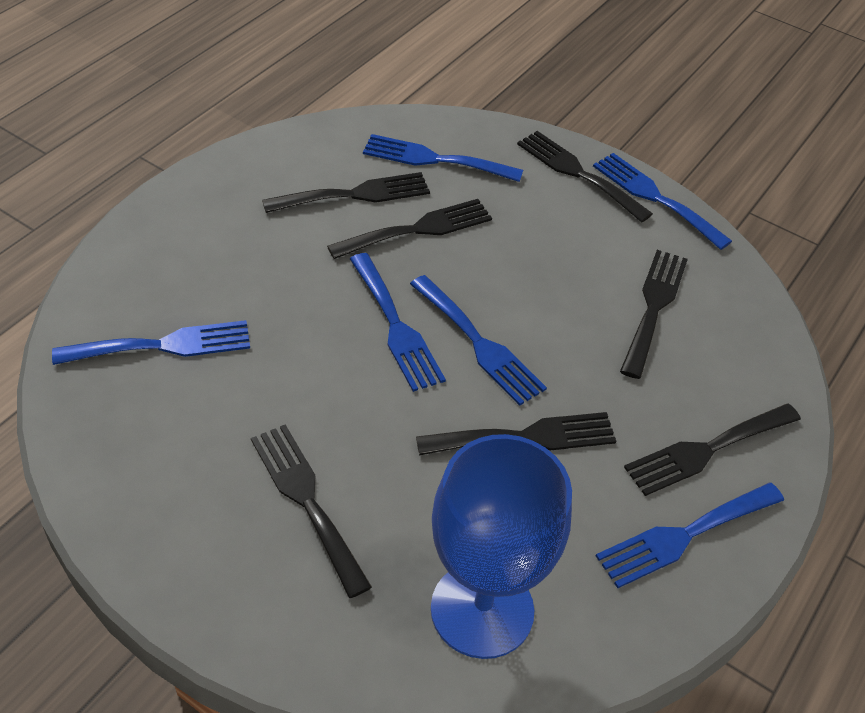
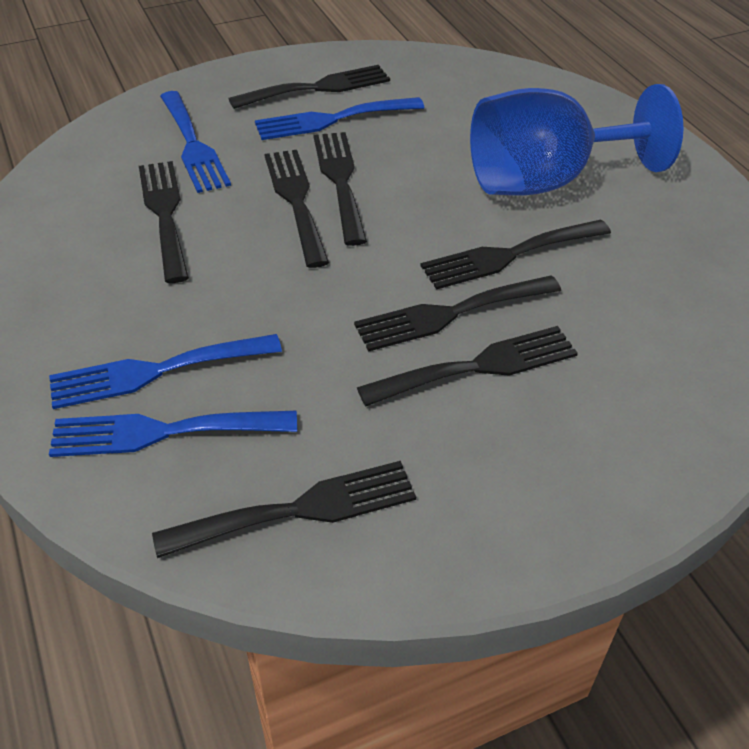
black fork: [251,424,372,598] [262,172,430,213] [327,199,492,259] [416,412,616,455] [517,131,653,222] [620,250,688,379] [624,404,801,496] = 7 -> [139,161,189,283] [152,461,416,558] [228,65,390,109] [264,150,329,268] [313,132,367,246] [354,275,561,352] [357,326,578,406] [420,219,611,290] = 8
blue fork: [52,320,250,365] [350,253,446,392] [363,134,523,182] [410,275,547,406] [593,153,732,250] [596,482,784,588] = 6 -> [49,334,282,409] [49,411,297,457] [160,91,231,193] [255,97,424,140] = 4

